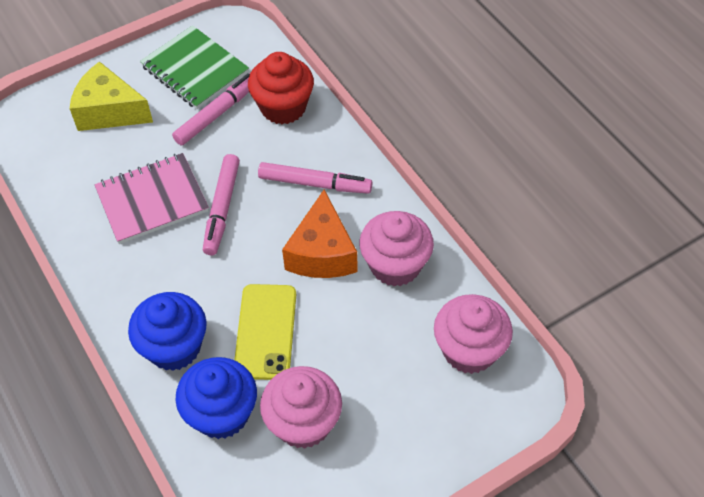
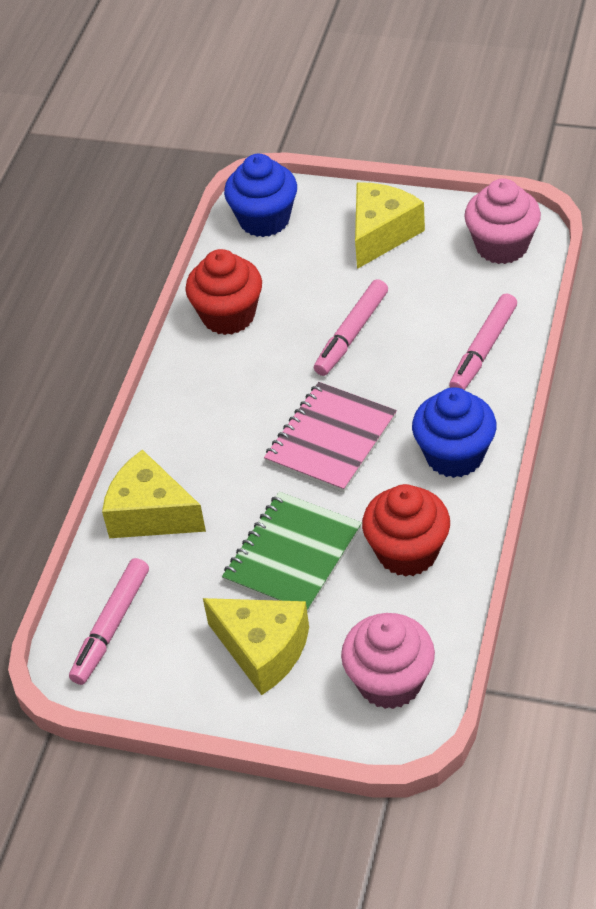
orange cheese: [282,189,358,278] = 1 -> none = 0
pink cupcake: [260,366,342,449] [359,211,434,287] [434,294,513,374] = 3 -> [341,613,435,709] [464,178,541,264] = 2
red cupcake: [248,52,314,124] = 1 -> [185,249,262,335] [362,484,450,577] = 2
yellow cheese: [70,61,153,131] = 1 -> [102,450,206,538] [203,598,309,695] [355,182,425,269] = 3
yellow phone: [234,284,296,380] = 1 -> none = 0

